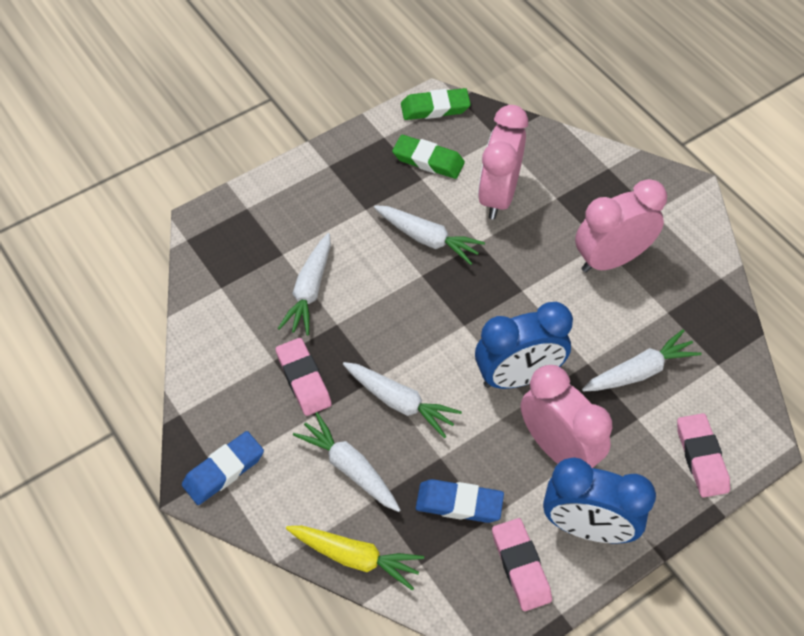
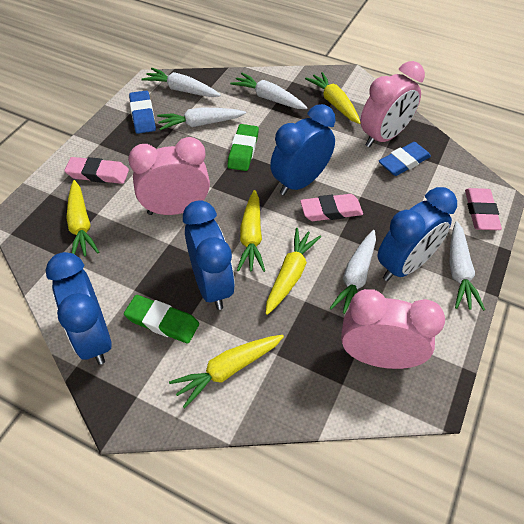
blue clock: [475,302,573,389] [543,457,656,543] = 2 -> [45,252,112,365] [183,200,235,310] [270,104,335,195] [378,187,457,281] = 4
yellow carrot: [286,526,424,590] = 1 -> [66,180,99,256] [169,335,284,408] [237,190,265,272] [266,228,321,315] [305,72,361,124] = 5

